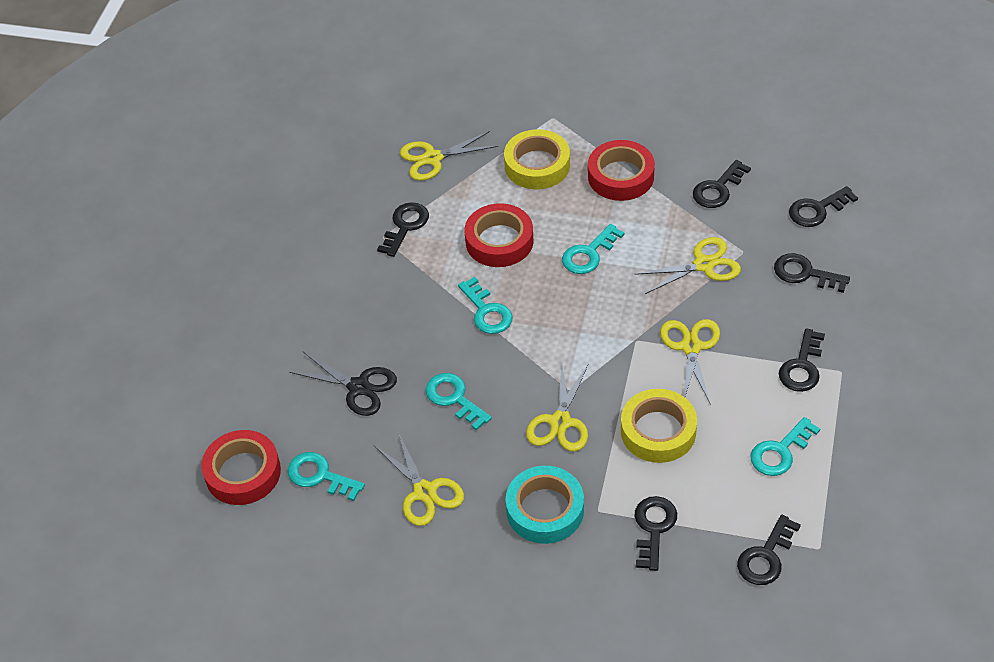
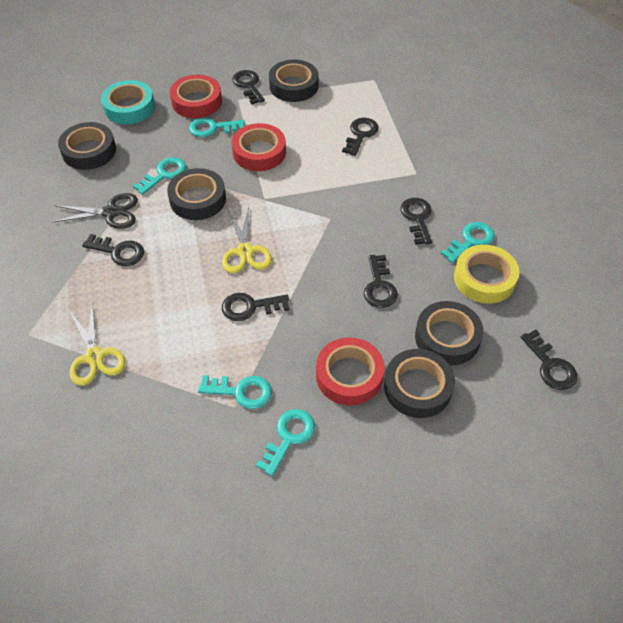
black tape: none = 0 -> [58,122,116,170] [167,168,226,220] [269,59,319,102] [384,349,455,418] [415,301,484,365] = 5
yellow scissors: [375,432,464,526] [400,131,498,181] [526,363,588,452] [635,237,741,294] [660,319,720,405] = 5 -> [69,303,125,386] [222,207,272,273] = 2
yellow tape: [504,129,570,189] [621,389,697,463] = 2 -> [454,245,519,304] = 1

